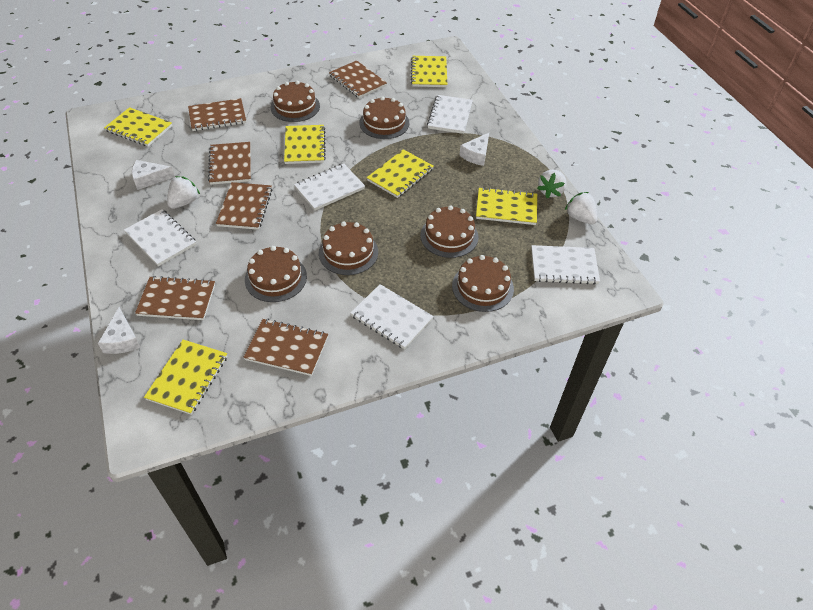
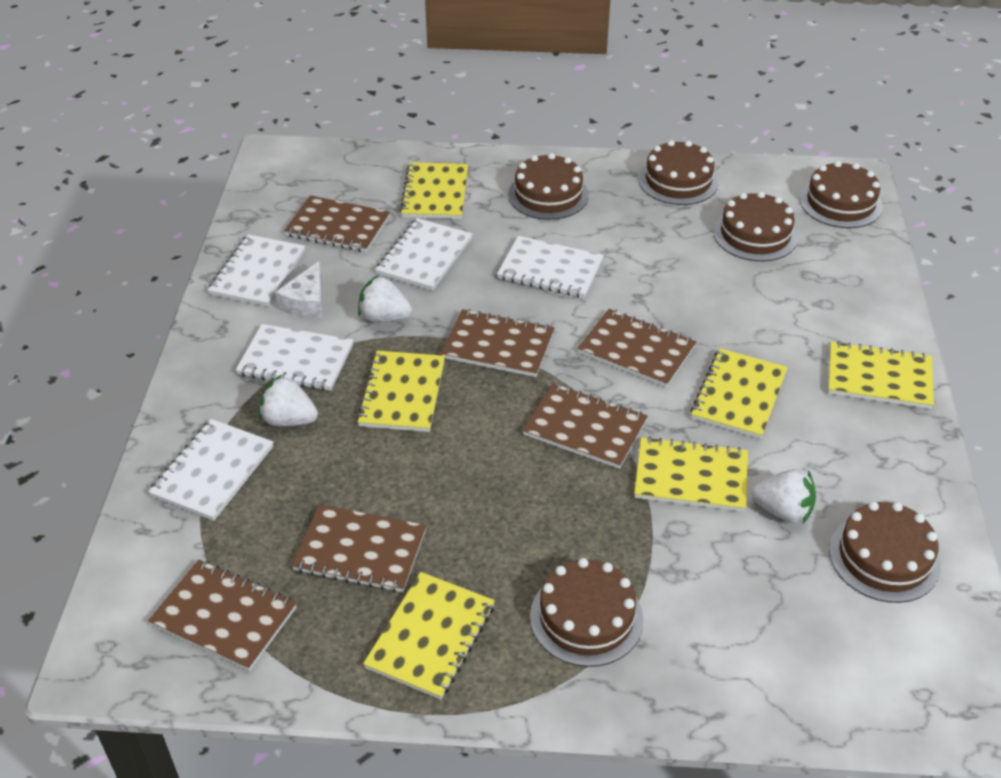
white cheese: [98,307,140,354] [132,160,175,190] [459,133,489,166] = 3 -> [275,261,323,318] = 1

